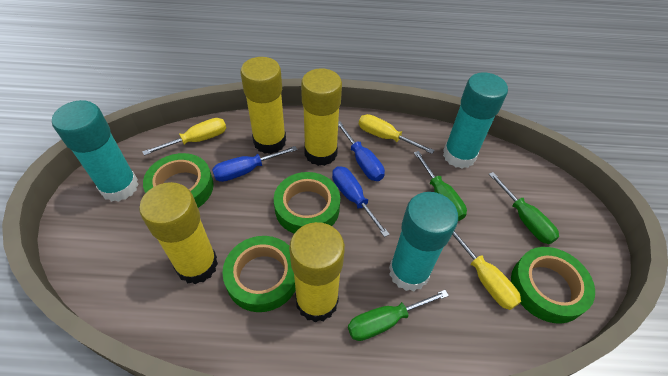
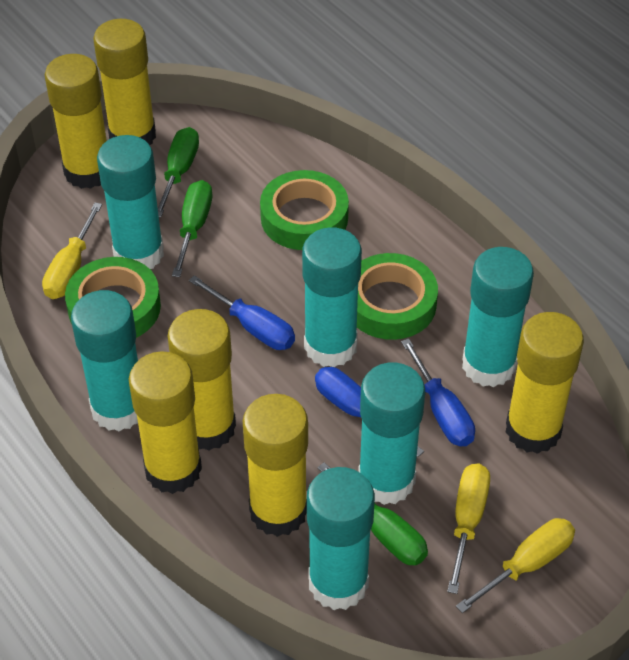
green tape: [143,153,214,208] [222,236,296,312] [274,172,340,234] [511,247,595,324] = 4 -> [65,257,161,338] [260,170,349,250] [357,253,438,340] = 3
turquoise glue stick: [52,100,139,202] [389,192,458,291] [443,72,508,169] = 3 -> [71,290,138,431] [97,135,164,269] [302,227,362,367] [307,467,375,610] [358,363,425,505] [462,247,534,387] = 6
yellow glue stick: [139,182,218,284] [240,57,286,154] [289,222,345,322] [301,68,342,166] = 4 -> [45,54,107,189] [93,19,156,145] [129,351,202,494] [168,309,236,451] [242,394,308,537] [506,312,584,454] = 6

